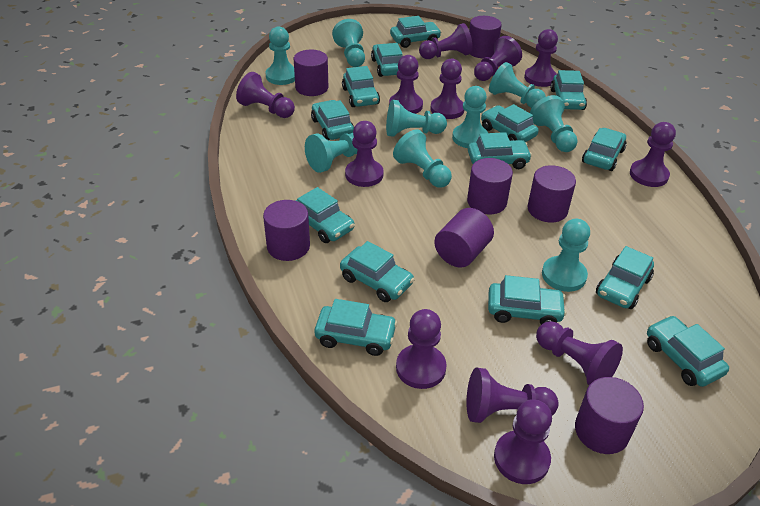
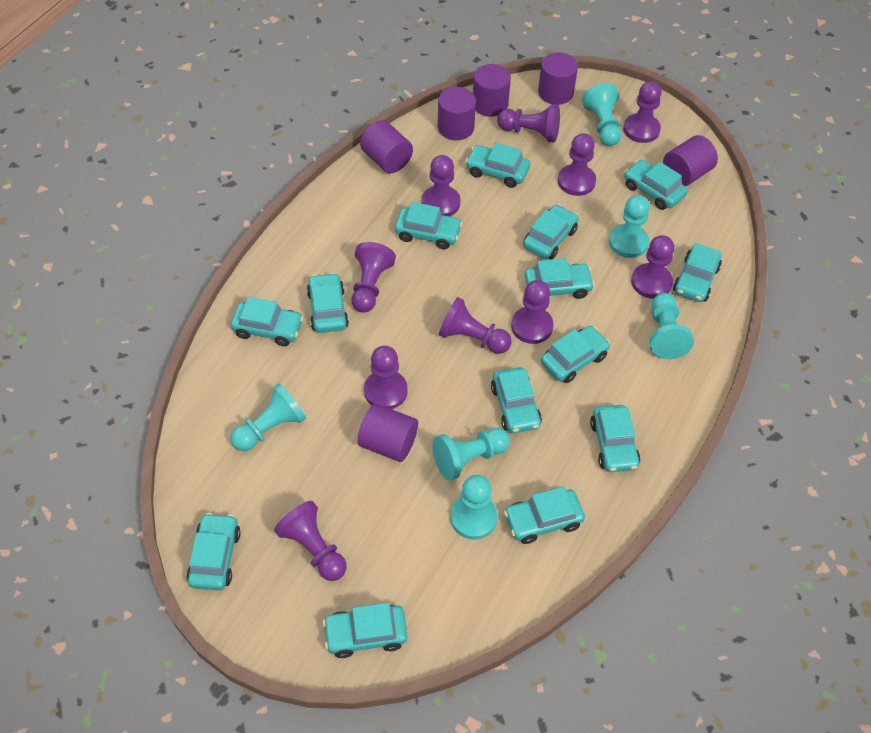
purple cylinder: [263,200,310,261] [294,50,329,96] [434,208,494,268] [467,158,513,215] [469,16,502,58] [527,165,576,223] [575,377,644,454] = 7 -> [358,404,418,462] [360,120,413,174] [438,87,476,140] [473,64,511,117] [538,52,578,105] [663,135,718,186] = 6
purple pawn: [236,72,295,118] [345,121,384,187] [389,55,423,114] [396,309,447,389] [419,23,473,59] [430,59,464,119] [466,368,559,423] [474,36,522,81] [494,399,552,484] [524,29,558,87] [536,321,623,385] [630,122,676,187] = 12 -> [274,501,347,581] [351,242,396,313] [364,346,408,409] [422,155,461,216] [439,297,512,354] [497,104,560,142] [511,280,554,344] [558,133,596,196] [623,81,662,143] [631,235,674,299] = 10
turquoise pawn: [266,26,295,85] [305,133,358,173] [332,19,365,67] [386,100,447,137] [393,129,452,188] [452,86,488,148] [489,62,546,108] [530,95,578,152] [542,218,590,292] = 9 -> [231,383,306,451] [433,428,510,481] [450,475,498,540] [582,84,621,146] [609,195,650,258] [649,293,694,359] = 6

